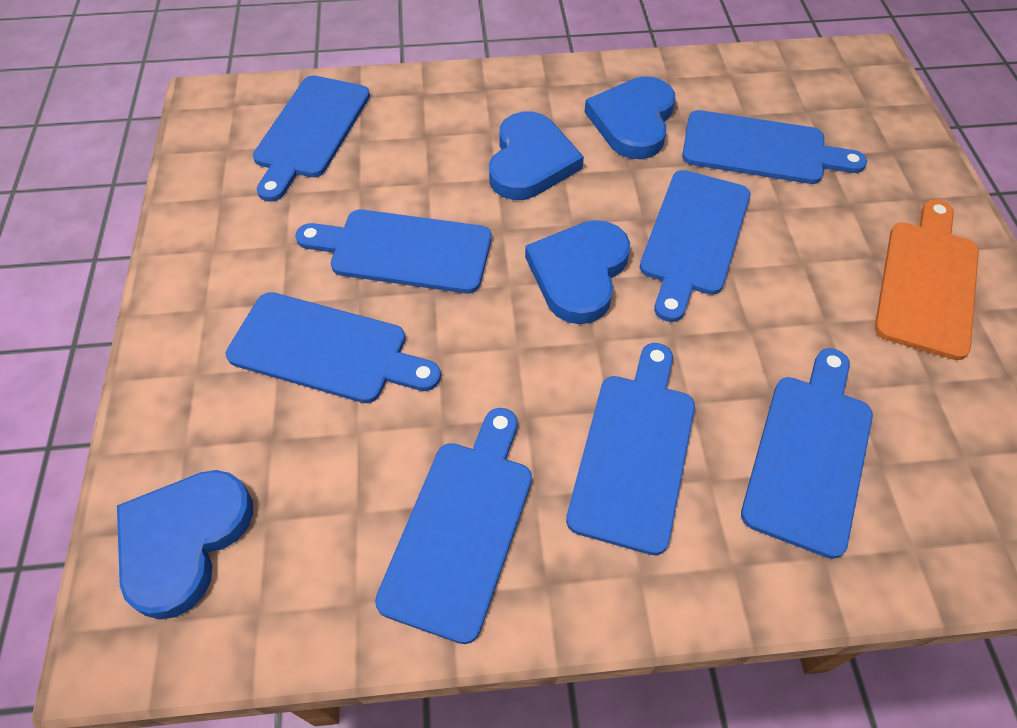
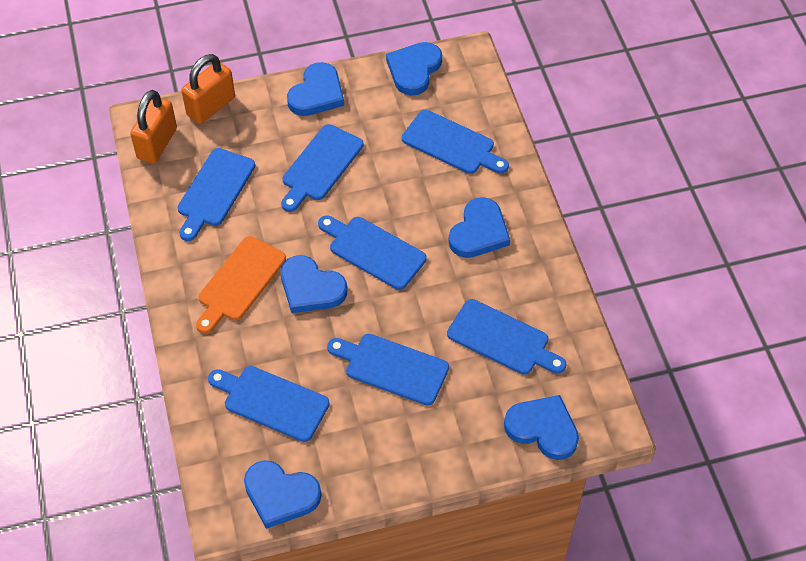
blue cutting board: [226,292,441,403] [253,75,370,202] [295,210,492,293] [375,408,532,644] [566,343,695,555] [640,170,750,322] [682,110,867,184] [741,348,873,559] = 8 -> [177,148,255,241] [208,366,330,442] [281,124,364,212] [318,215,427,290] [327,334,449,406] [402,110,509,174] [447,299,567,375] = 7
blue heart: [117,470,253,620] [489,111,584,200] [525,220,630,324] [584,76,676,159] = 4 -> [244,460,322,529] [281,255,347,313] [287,62,344,116] [386,42,442,96] [448,197,510,258] [504,395,579,460] = 6
orange padlock: none = 0 -> [130,90,177,164] [181,54,235,124] = 2

